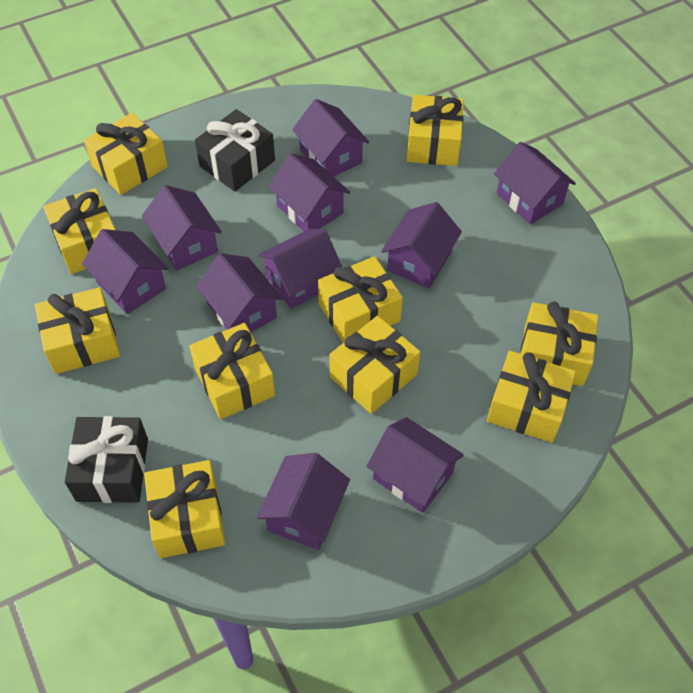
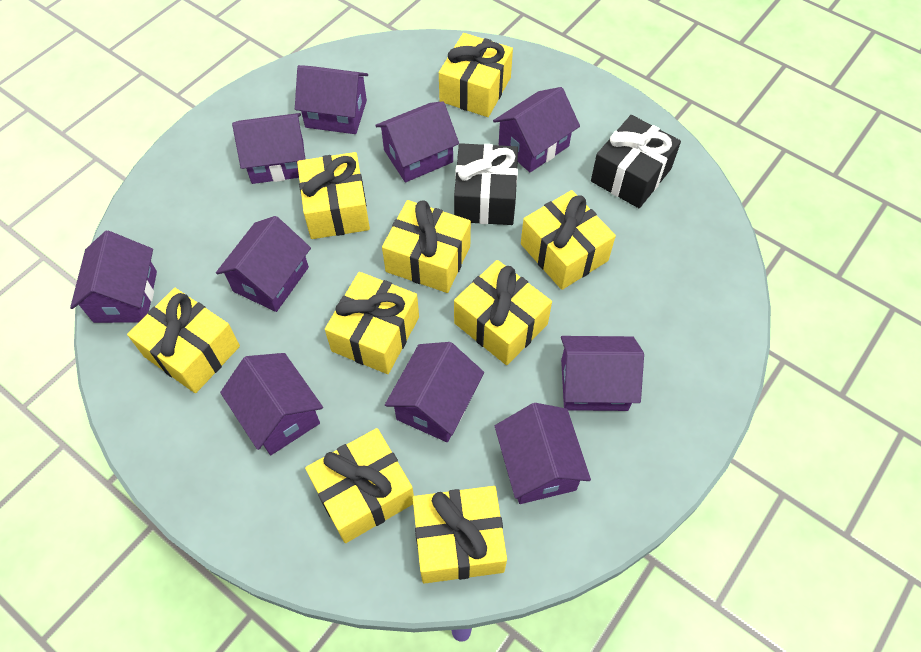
yellow gift: [35,287,120,374] [43,188,116,274] [84,113,168,195] [144,460,225,558] [189,323,275,419] [318,256,403,343] [329,316,420,414] [407,95,464,166] [487,351,576,443] [520,301,598,386] = 10 -> [127,288,240,393] [297,152,370,239] [305,428,414,543] [325,272,419,374] [382,200,471,293] [413,486,507,584] [439,33,513,117] [454,260,552,365] [521,190,616,290] = 9

